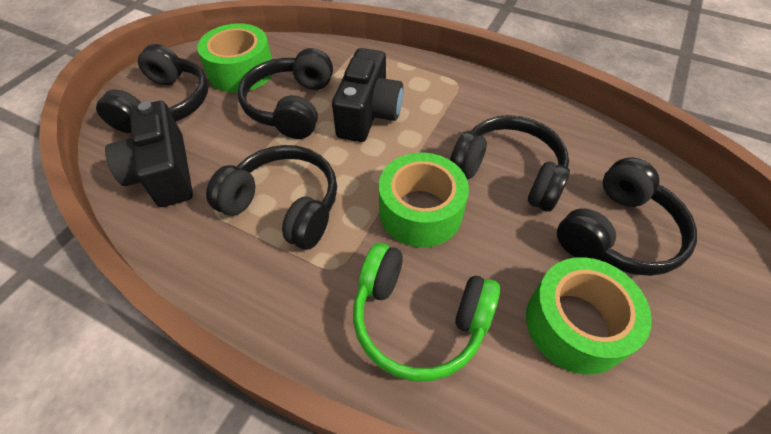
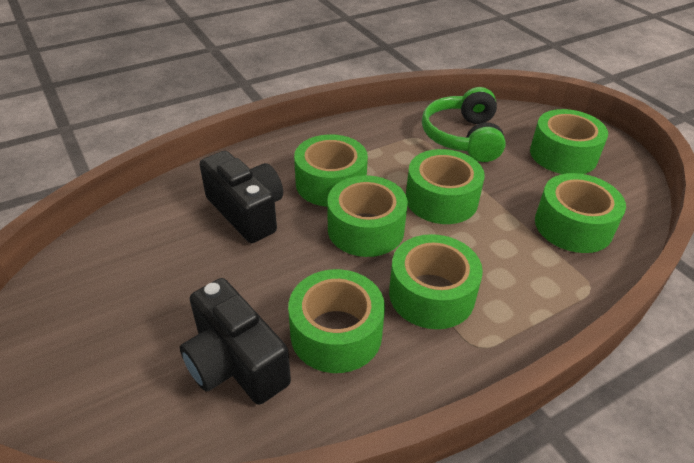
black headphones: [96,44,208,133] [206,145,337,250] [238,48,333,139] [450,115,570,212] [557,158,697,276] = 5 -> none = 0
green tape: [197,23,273,93] [379,153,469,247] [526,257,652,375] = 3 -> [288,269,385,373] [294,134,368,207] [328,176,408,257] [389,234,483,329] [406,149,485,224] [530,109,608,174] [535,173,626,253] = 7

